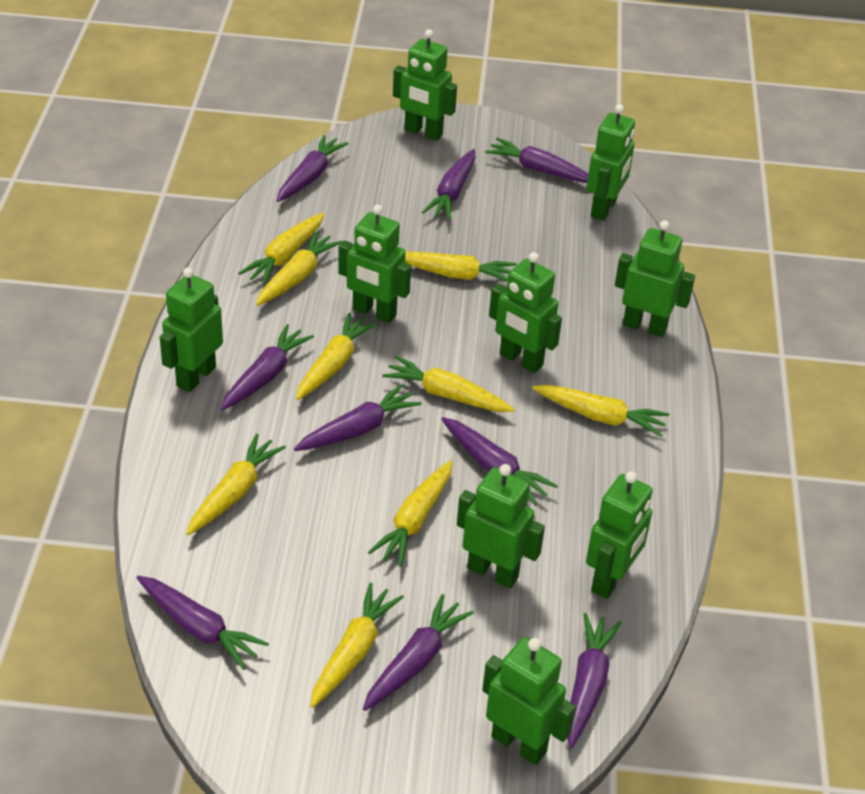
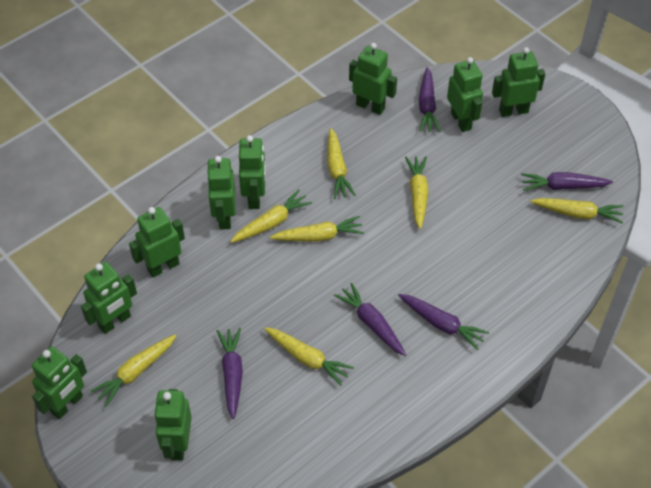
purple carrot: [136,576,269,670] [221,324,314,411] [276,135,349,202] [294,384,421,451] [363,594,474,711] [422,149,476,220] [441,417,558,505] [485,138,589,183] [567,613,622,748] = 9 -> [217,328,243,419] [334,283,406,356] [398,294,489,350] [419,67,440,132] [521,172,613,191] = 5
yellow carrot: [186,434,286,535] [238,213,325,285] [256,231,342,306] [296,313,377,400] [310,583,404,708] [368,460,452,567] [382,356,515,412] [405,251,517,282] [532,385,669,437] = 9 -> [91,334,176,407] [230,189,312,243] [264,327,354,386] [270,216,364,242] [327,128,356,199] [405,156,428,230] [530,198,624,223] = 7

